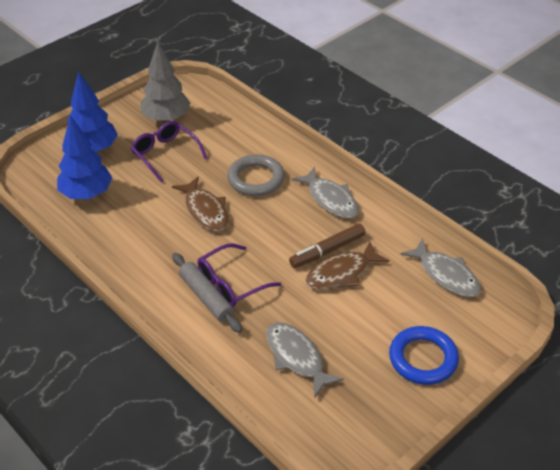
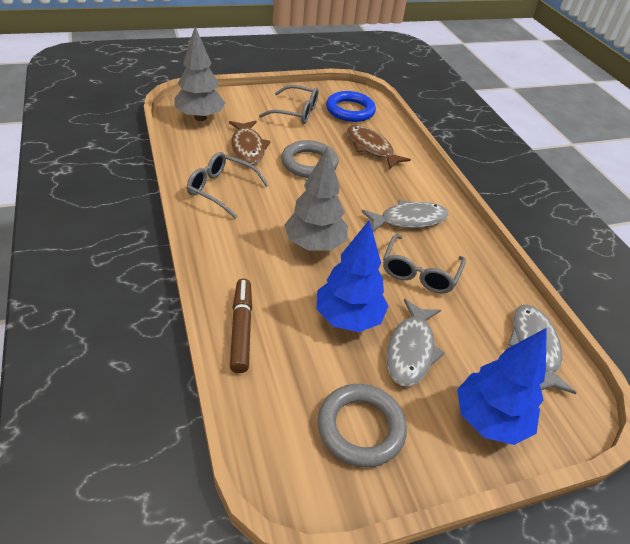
grey glasses: none = 0 -> [187,152,269,219] [259,85,319,124] [383,234,466,294] = 3
grey ring: [227,154,285,196] = 1 -> [281,140,338,178] [318,384,407,467] = 2
grey rolling pin: [172,253,242,333] = 1 -> none = 0
grey tree: [140,42,190,122] = 1 -> [174,27,226,121] [284,147,348,251] = 2
purple glasses: [131,121,207,182] [198,243,281,307] = 2 -> none = 0

